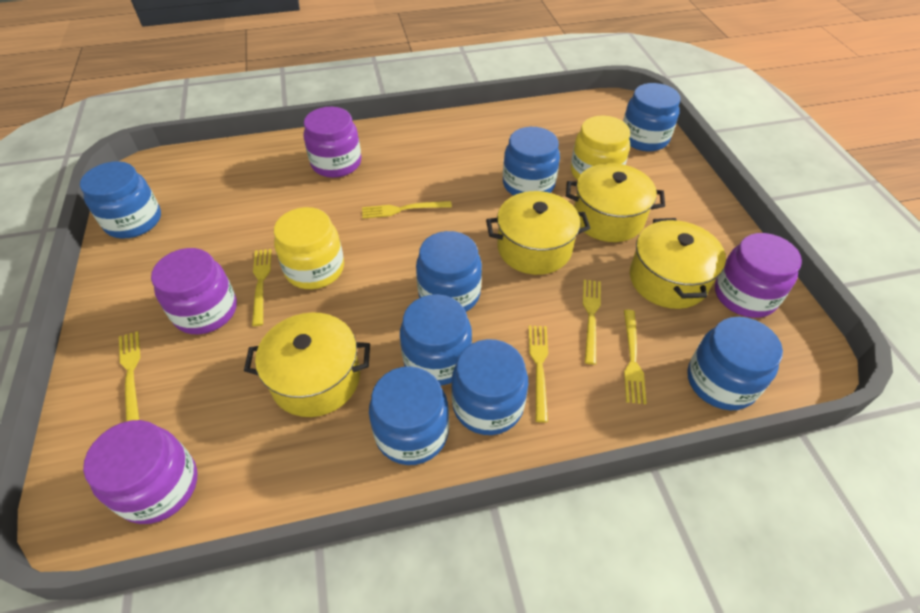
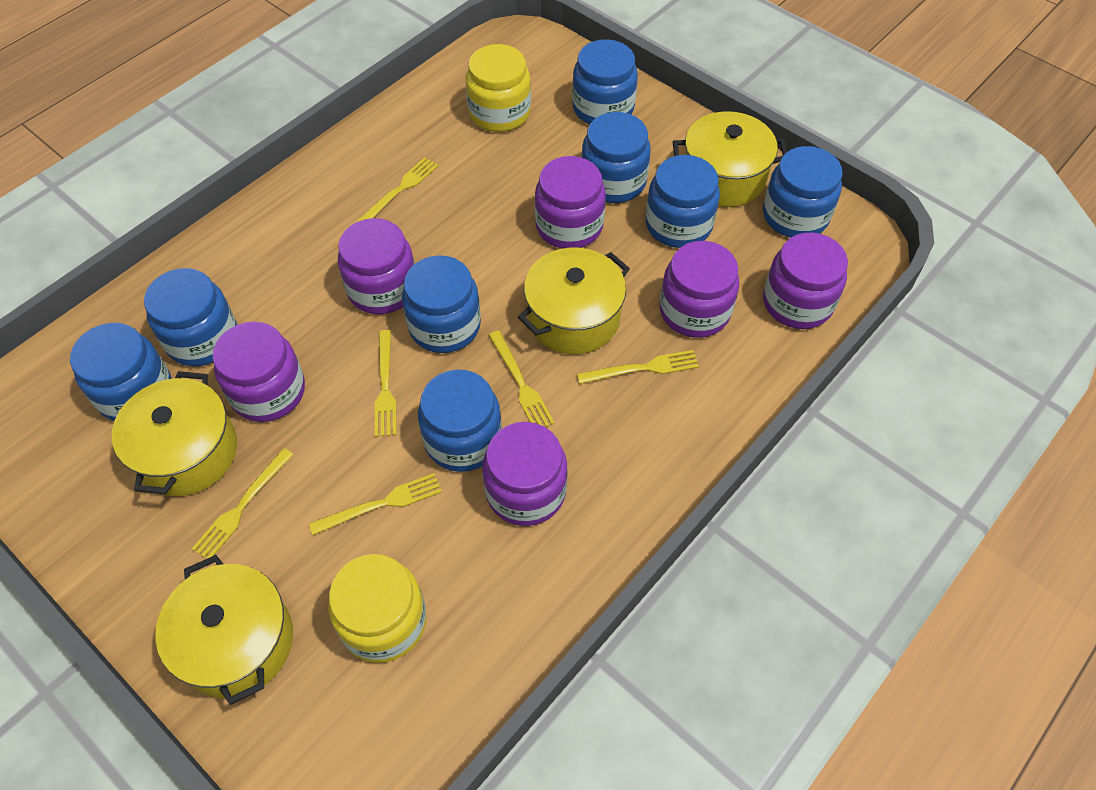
purple jar: [83,420,197,524] [151,248,237,334] [303,107,361,178] [715,233,802,318] = 4 -> [212,322,305,422] [338,218,415,314] [482,422,568,526] [535,156,606,249] [660,241,739,338] [763,232,848,329] = 6

